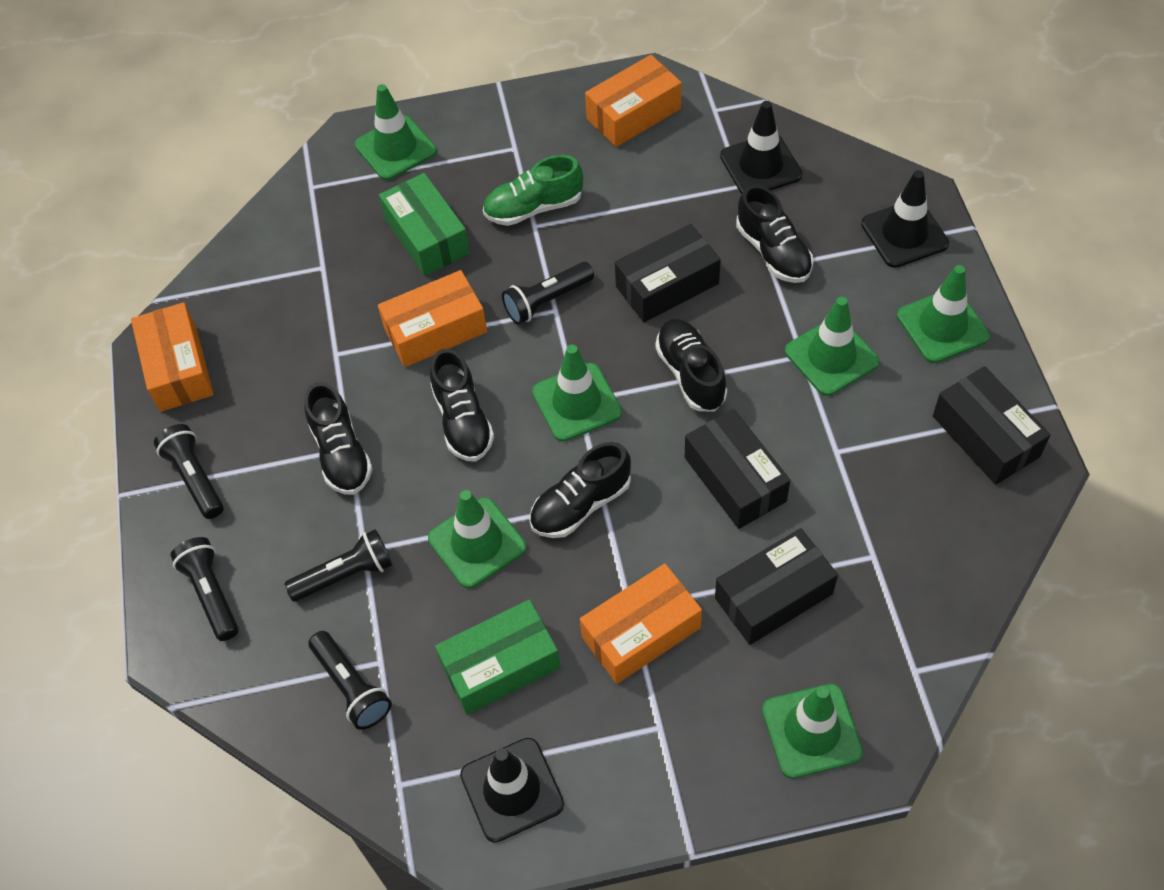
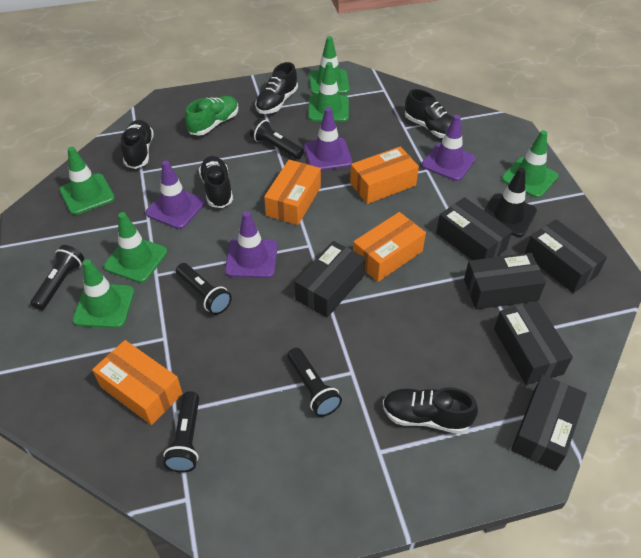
black box: [615,224,721,322] [685,409,790,529] [715,528,838,645] [933,366,1050,485] = 4 -> [294,241,365,318] [436,197,512,260] [464,253,546,309] [494,301,573,385] [511,375,587,471] [525,219,607,293] = 6
black traffic cone: [460,738,564,843] [720,101,802,194] [861,170,949,268] = 3 -> [484,168,537,237] = 1
green box: [379,173,470,276] [435,599,561,715] = 2 -> none = 0
purple traffic cone: none = 0 -> [146,161,205,229] [225,211,278,278] [304,107,352,171] [422,115,476,181] = 4

